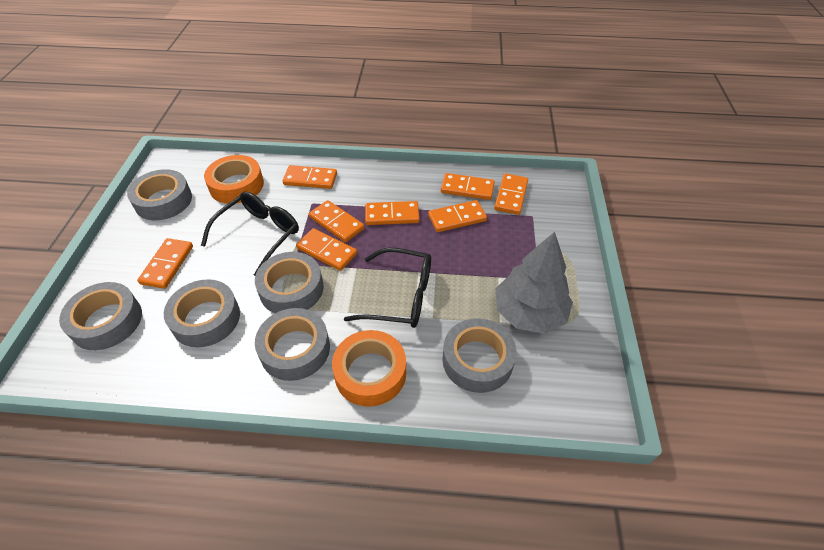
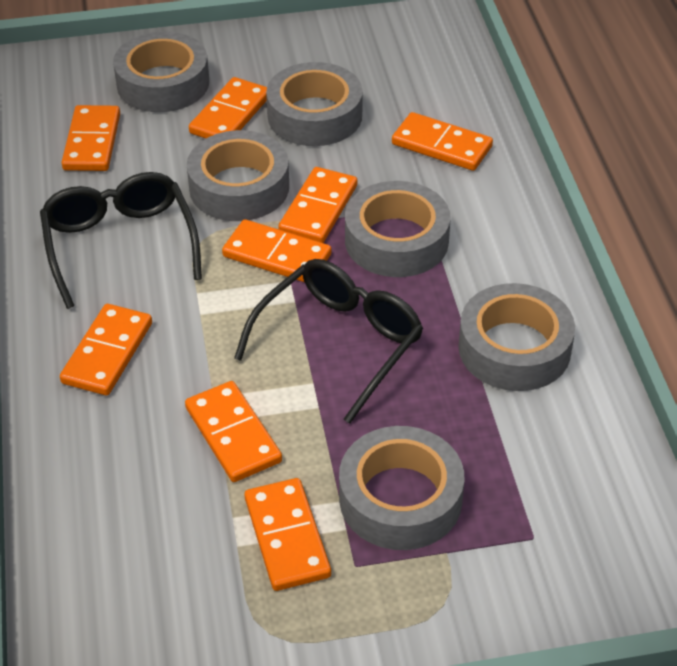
grey tree: [495,232,573,334] = 1 -> none = 0
orange tape: [204,155,264,204] [332,330,406,407] = 2 -> none = 0

